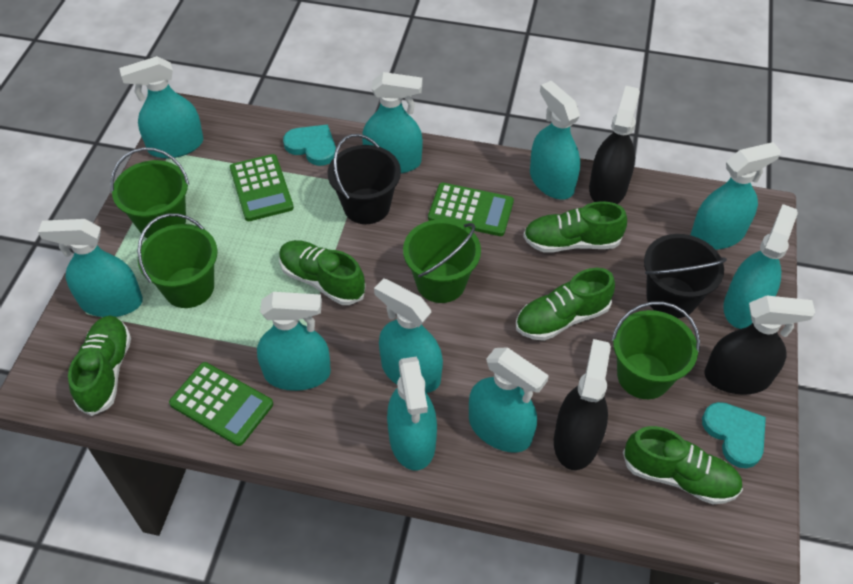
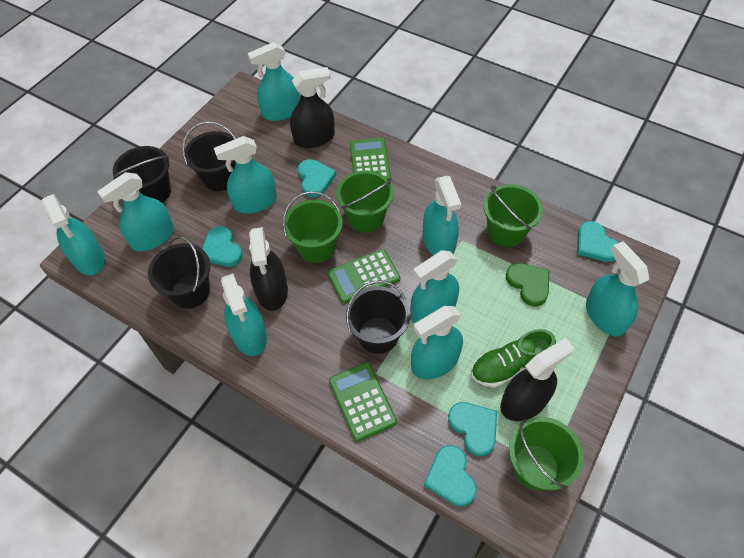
black bucket: [328,134,401,224] [644,234,727,318] = 2 -> [113,146,171,203] [148,236,210,309] [182,122,236,191] [346,280,410,354] = 4
green heart: none = 0 -> [506,263,550,306] = 1
green shoe: [68,315,131,416] [279,240,366,305] [516,268,615,341] [523,201,627,253] [623,426,743,504] = 5 -> [471,329,556,388] = 1
turquoise heart: [283,125,336,166] [702,402,766,468] = 2 -> [202,226,243,267] [298,159,336,197] [424,445,477,506] [448,402,497,456] [577,221,618,262] = 5
turquoise spray bottle: [38,219,143,317] [119,56,203,158] [257,292,331,391] [362,72,423,173] [374,278,443,393] [387,356,437,470] [469,347,549,453] [530,81,580,199] [691,142,781,250] [723,204,798,329] = 10 -> [42,194,105,275] [97,172,174,251] [214,136,277,214] [221,273,267,356] [247,42,300,121] [410,250,459,324] [411,306,463,379] [423,176,461,255] [586,241,649,337] = 9

